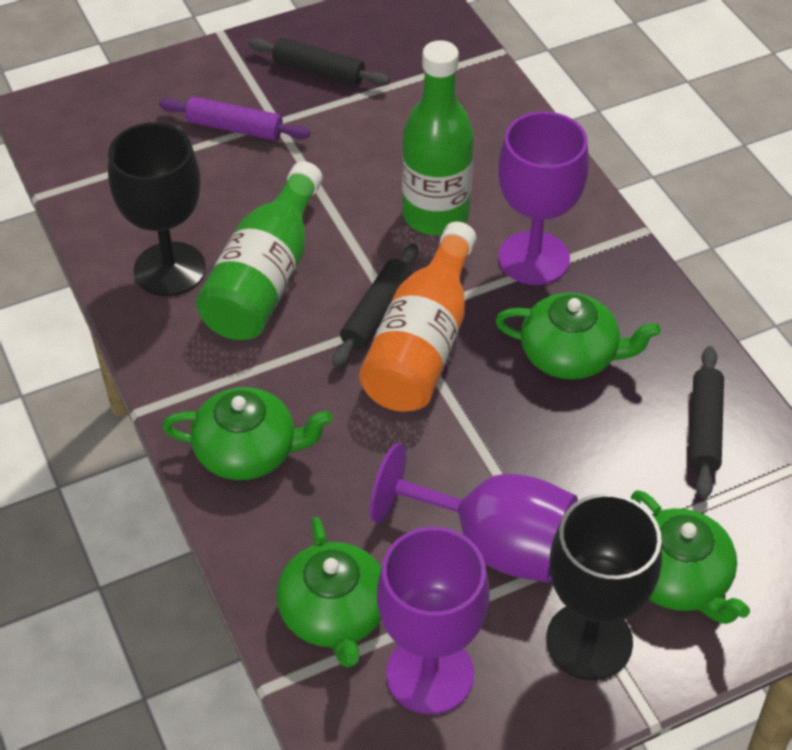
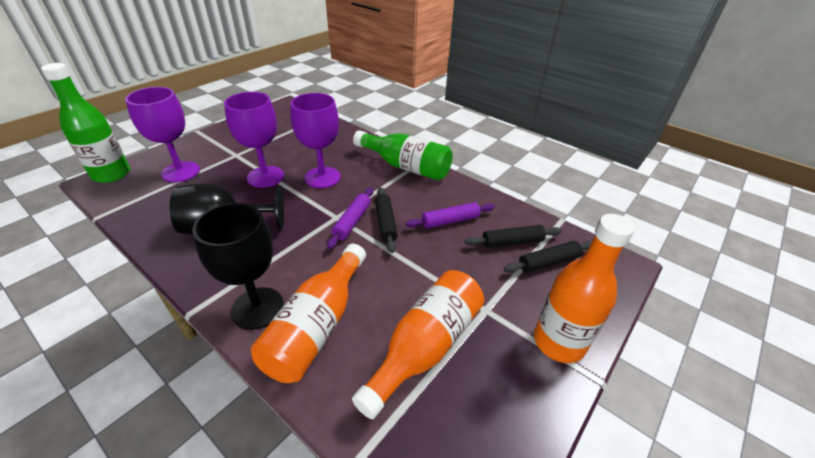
green teapot: [162,387,333,480] [276,517,381,667] [495,293,661,380] [631,490,750,624] = 4 -> none = 0
orange bottle: [359,222,476,412] = 1 -> [251,244,366,383] [352,270,484,419] [534,214,635,363] = 3
purple rolling pin: [159,97,310,140] = 1 -> [327,188,373,249] [405,202,495,228] = 2

